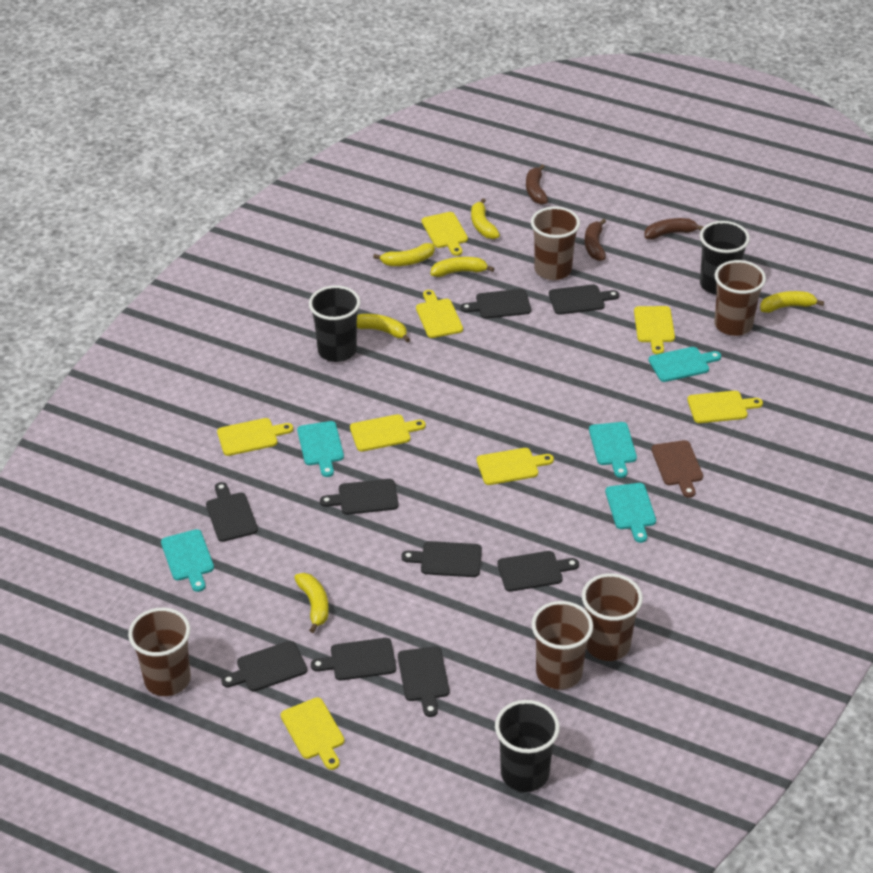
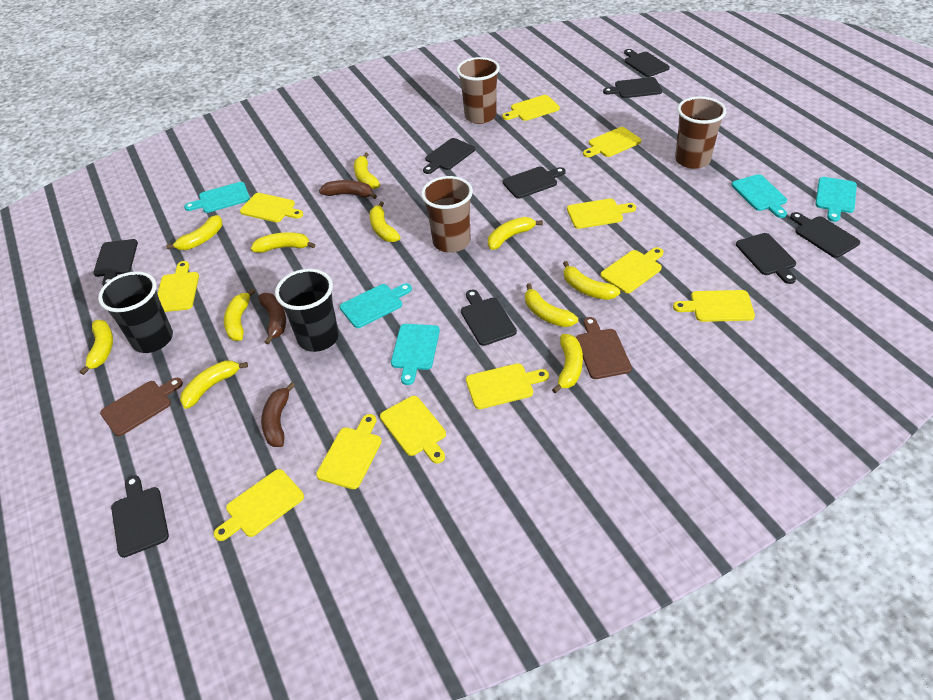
black cup: [309,285,360,362] [495,700,560,792] [700,221,750,295] = 3 -> [98,271,173,353] [275,269,339,352] = 2
brown cup: [128,608,191,696] [531,207,580,280] [531,601,593,690] [582,573,643,661] [714,260,766,336] = 5 -> [421,176,473,253] [457,57,500,124] [675,96,726,169] = 3
brown cutting board: [651,440,703,498] = 1 -> [100,378,183,436] [576,317,632,379] = 2
yellow banana: [294,573,329,633] [357,314,410,342] [373,243,435,266] [431,257,494,277] [471,198,500,239] [760,291,824,313] = 6 -> [80,320,113,375] [166,215,222,250] [180,361,248,409] [224,288,256,341] [251,232,315,253] [354,153,380,189] [370,201,401,242] [488,217,543,250] [525,283,578,327] [552,334,583,393] [563,261,620,300] = 11
yellow cutting board: [217,418,293,456] [281,697,344,770] [350,414,426,452] [416,290,463,338] [422,212,468,256] [477,448,554,485] [634,306,675,354] [687,391,763,423] = 8 -> [157,261,199,312] [214,469,304,541] [240,193,303,222] [316,414,382,489] [380,396,446,463] [466,363,549,409] [502,95,560,121] [567,199,636,229] [583,127,641,157] [600,247,664,293] [673,290,755,322] = 11

